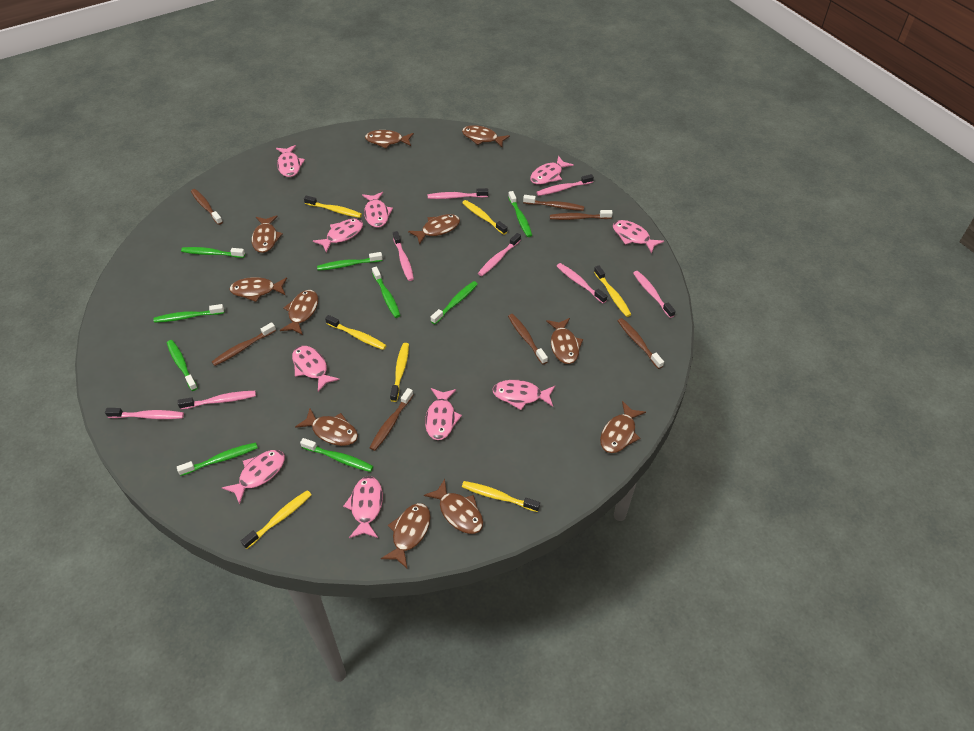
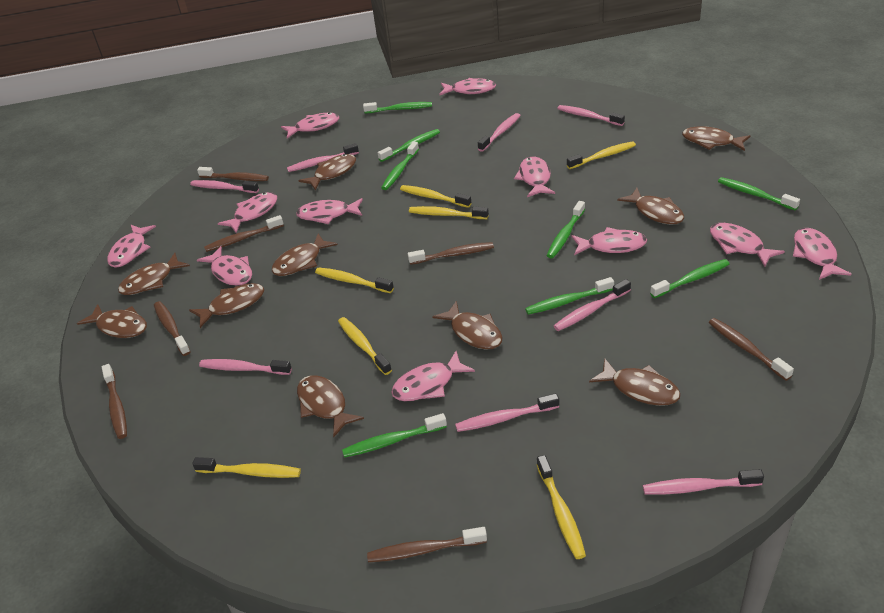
brown fish: [229,277,287,302] [252,215,283,253] [280,290,318,335] [295,408,358,446] [365,130,414,149] [381,503,431,568] [408,214,460,245] [424,479,483,534] [462,125,510,147] [546,318,583,364] [600,401,646,453] = 11 -> [77,304,147,338] [118,253,190,295] [189,283,264,328] [272,234,337,276] [297,375,364,437] [298,154,356,190] [433,301,503,350] [589,358,681,406] [617,188,684,225] [682,126,750,151] = 10
green toothbrush: [153,304,224,323] [167,340,198,391] [177,442,258,476] [181,247,245,258] [300,438,373,472] [317,252,383,271] [372,266,401,318] [431,281,478,324] [508,191,532,237] = 9 -> [342,413,447,458] [363,102,432,113] [378,129,440,162] [381,142,419,190] [525,277,614,315] [546,201,585,258] [650,259,730,298] [718,177,800,210] = 8
pink fish: [222,450,285,505] [276,145,305,177] [292,346,340,392] [313,219,363,253] [343,476,383,538] [362,192,393,227] [425,388,462,440] [492,380,555,410] [530,156,574,185] [613,220,664,254] = 10 -> [107,225,156,268] [197,246,252,286] [218,192,277,233] [281,112,339,138] [296,198,363,224] [391,351,475,402] [439,78,496,95] [514,157,555,197] [571,227,647,255] [710,223,785,267] [793,228,851,280] = 11

